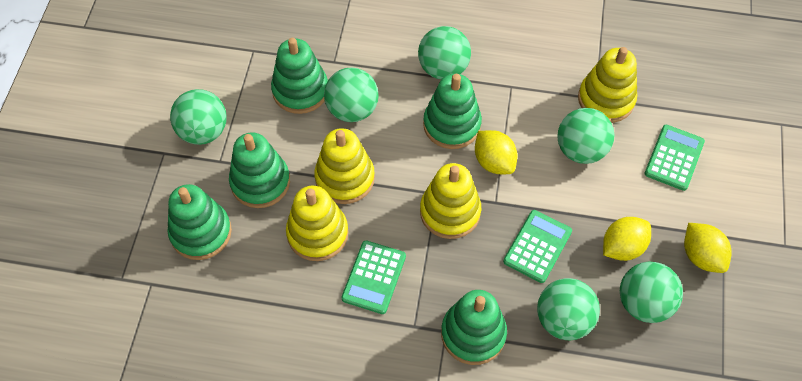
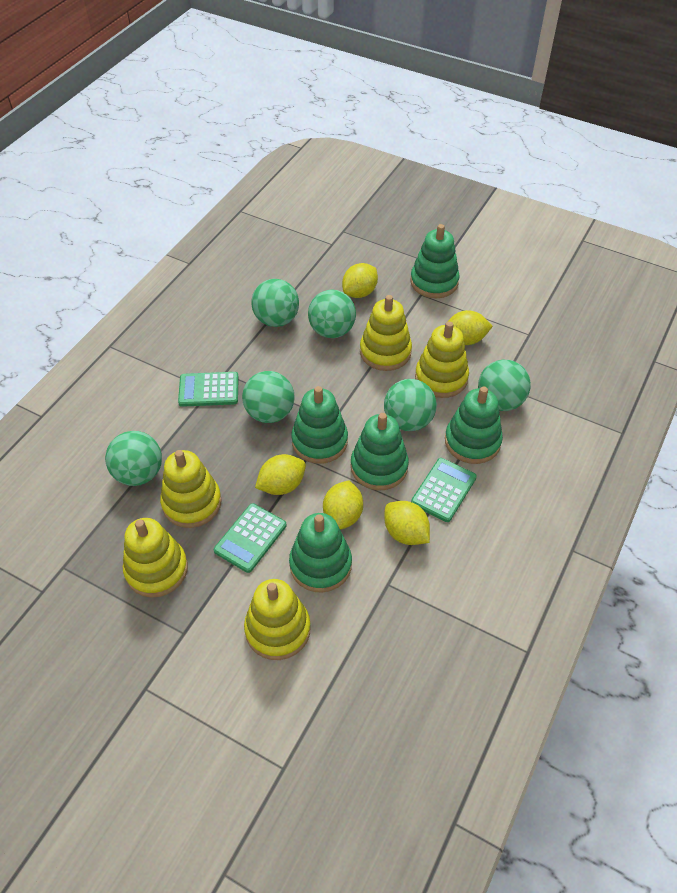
yellow lemon: [475,130,517,174] [603,217,651,261] [684,223,731,273] = 3 -> [255,454,306,495] [323,480,363,530] [342,263,378,298] [384,501,430,545] [448,310,493,345] = 5
yellow stacking toy: [286,186,348,261] [314,128,375,204] [420,163,481,239] [578,47,637,123] = 4 -> [123,518,188,598] [160,450,222,528] [244,579,311,660] [360,295,412,371] [415,321,469,398] = 5

